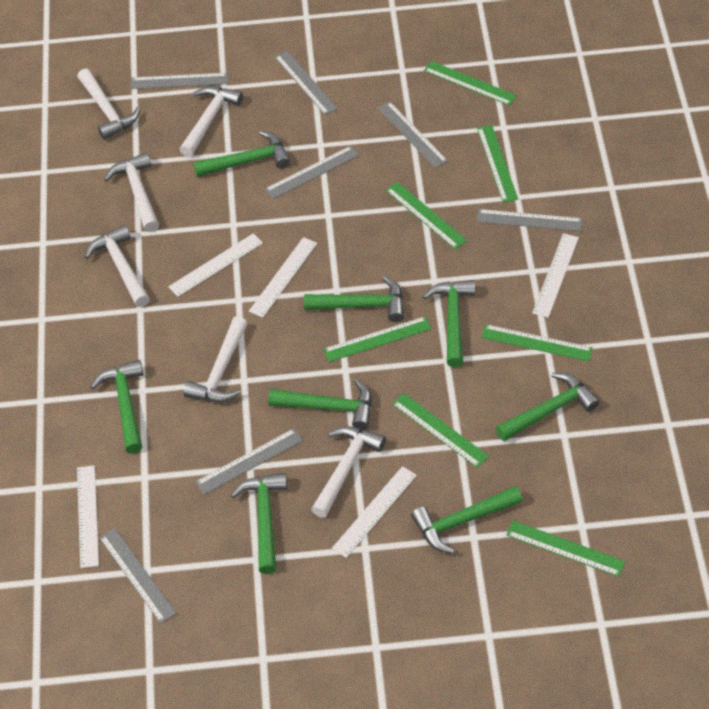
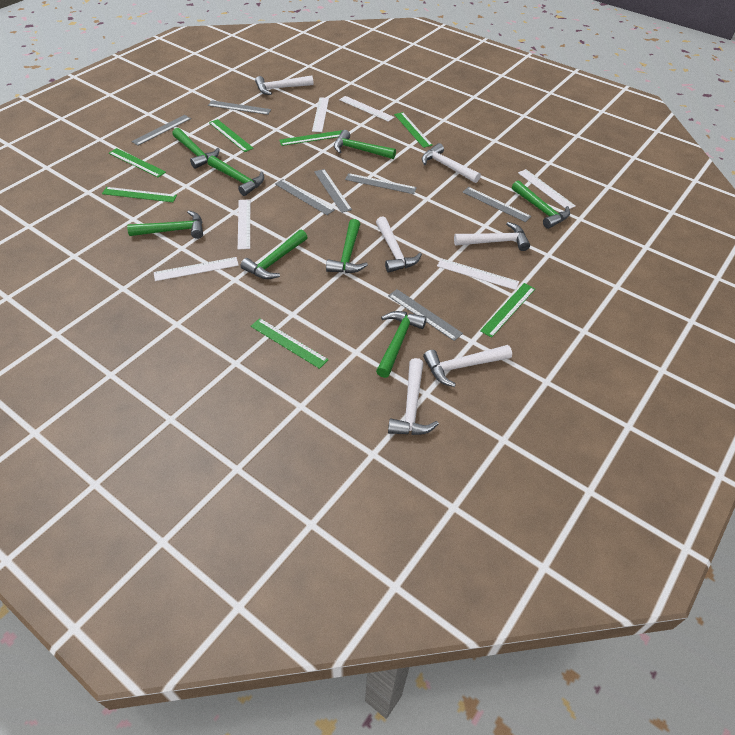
white ruler: [77,465,99,568] [168,233,263,297] [249,237,317,318] [332,466,417,558] [532,233,579,318] = 5 -> [154,257,239,281] [238,199,250,250] [312,97,329,132] [339,96,394,122] [437,258,519,290] [518,169,576,209] = 6

